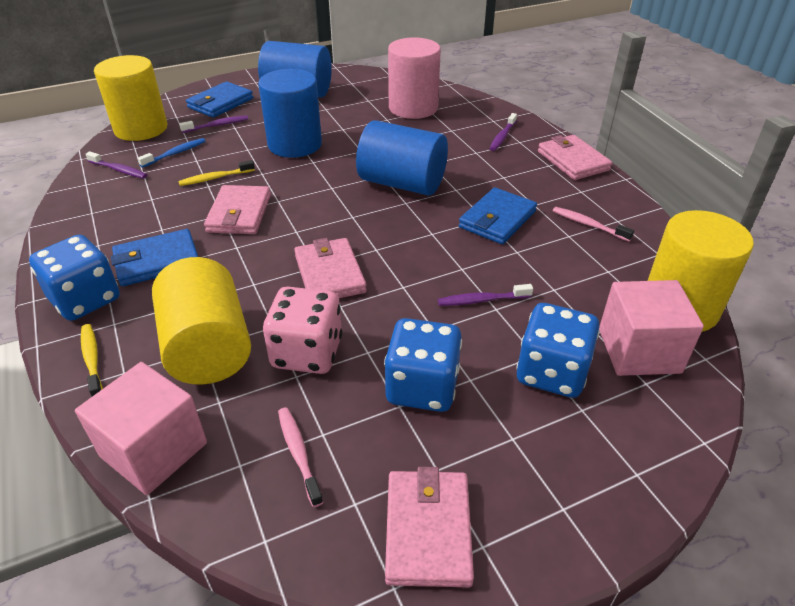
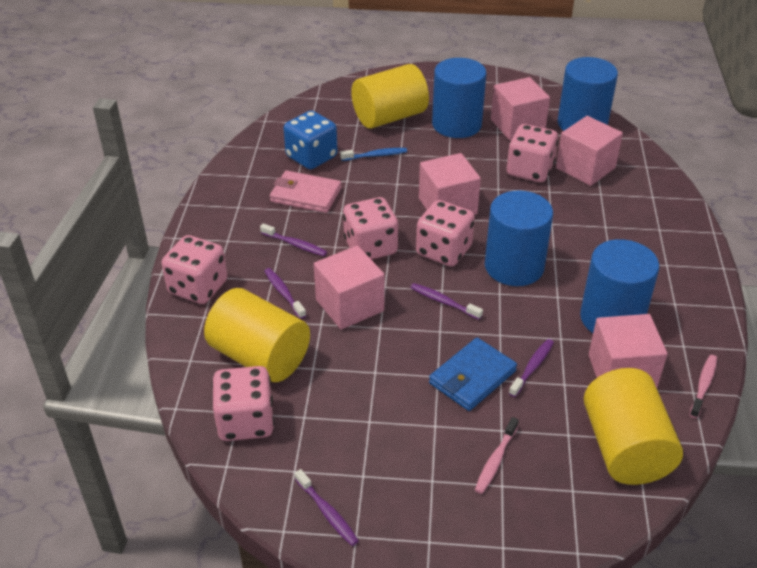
blue cylinder: [258,41,332,97] [258,69,322,158] [356,120,448,196] = 3 -> [432,58,487,138] [485,191,553,286] [557,57,618,131] [580,239,659,333] = 4
blue dice: [29,235,120,321] [384,318,462,412] [516,303,600,398] = 3 -> [283,110,338,169] = 1
blue wallet: [111,229,198,286] [186,81,253,118] [459,187,537,244] = 3 -> [429,338,517,411] = 1
pink cube: [75,362,207,495] [599,280,704,376] = 2 -> [314,245,385,330] [419,153,481,215] [491,77,550,140] [556,116,623,186] [589,314,668,388] = 5
pink cylinder: [388,37,441,119] = 1 -> none = 0
pink dice: [263,287,342,374] = 1 -> [162,235,228,304] [212,366,274,441] [343,197,398,259] [416,200,475,267] [507,124,558,182] = 5
pink wallet: [204,185,271,234] [294,238,367,298] [385,467,474,587] [538,135,612,180] = 4 -> [270,171,341,213] = 1
purple toothbrush: [86,151,147,179] [179,115,248,133] [438,284,533,306] [489,113,517,151] = 4 -> [260,223,327,256] [264,268,306,319] [295,469,359,546] [410,283,483,320] [509,339,554,397] = 5
yellow toothbrush: [81,324,103,396] [178,160,255,186] = 2 -> none = 0

